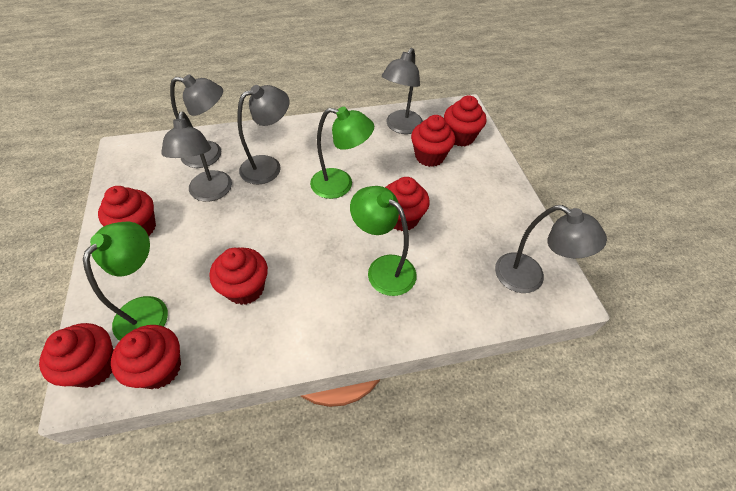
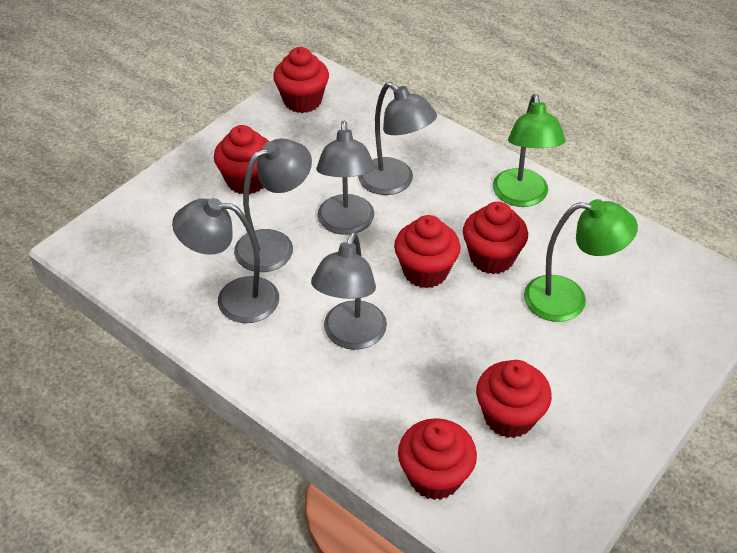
green lamp: [83,221,168,341] [310,107,374,199] [350,186,416,296] = 3 -> [493,94,566,207] [524,199,638,322] = 2
red cupcake: [39,323,114,388] [98,186,156,236] [111,325,181,389] [210,248,268,305] [385,177,430,231] [411,115,455,167] [444,95,486,147] = 7 -> [214,125,269,194] [273,47,329,113] [394,215,461,288] [398,418,477,500] [463,202,528,274] [476,360,552,438] = 6

